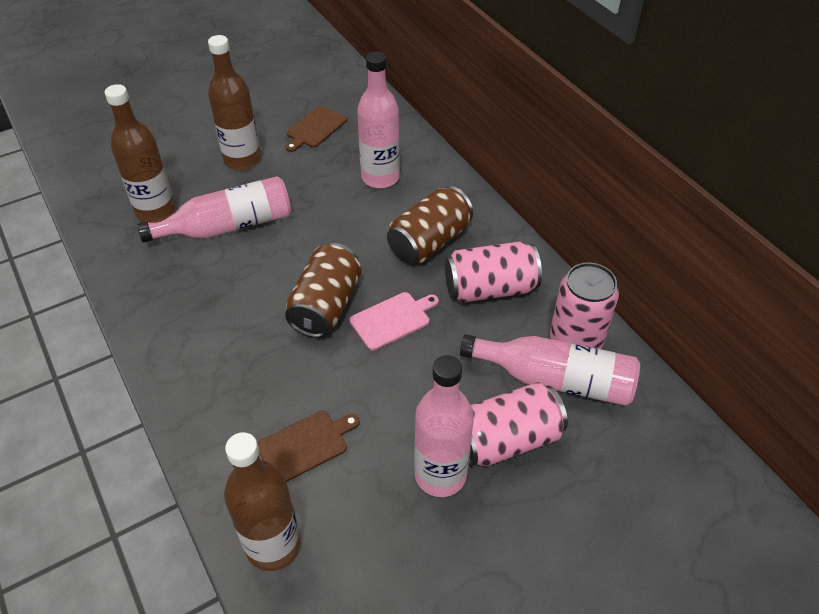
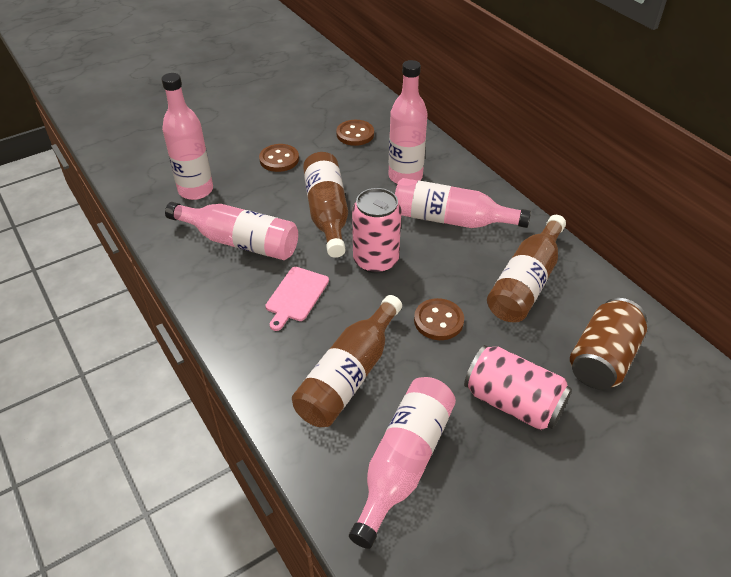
brown button: none = 0 -> [259,144,299,172] [336,120,374,146] [414,298,464,340] = 3
brown can: [285,243,362,338] [387,186,473,264] = 2 -> [570,298,647,390] = 1
brown cutting board: [257,411,360,482] [286,106,347,152] = 2 -> none = 0
pink bottle: [137,176,291,243] [357,52,400,188] [414,355,474,497] [460,334,640,406] = 4 -> [161,73,213,200] [165,202,298,260] [349,377,456,549] [389,60,428,184] [395,178,531,228] = 5
pink can: [445,242,542,303] [469,382,568,466] [550,262,619,349] = 3 -> [352,188,402,273] [464,345,572,430] = 2

